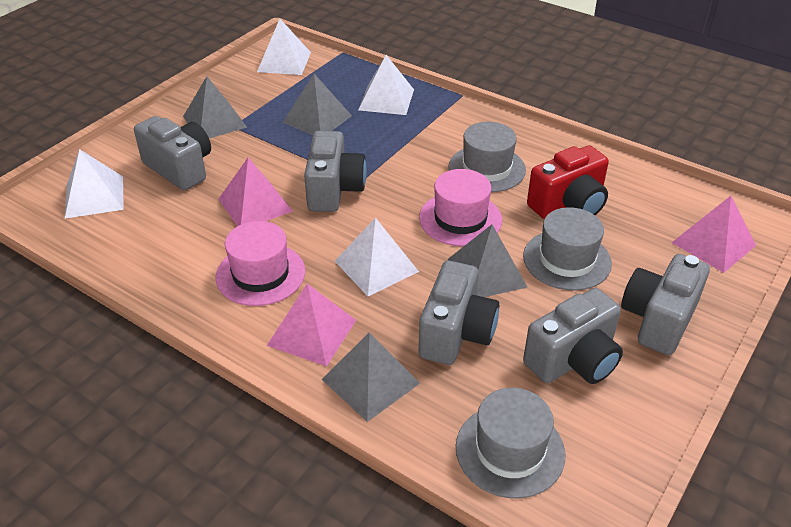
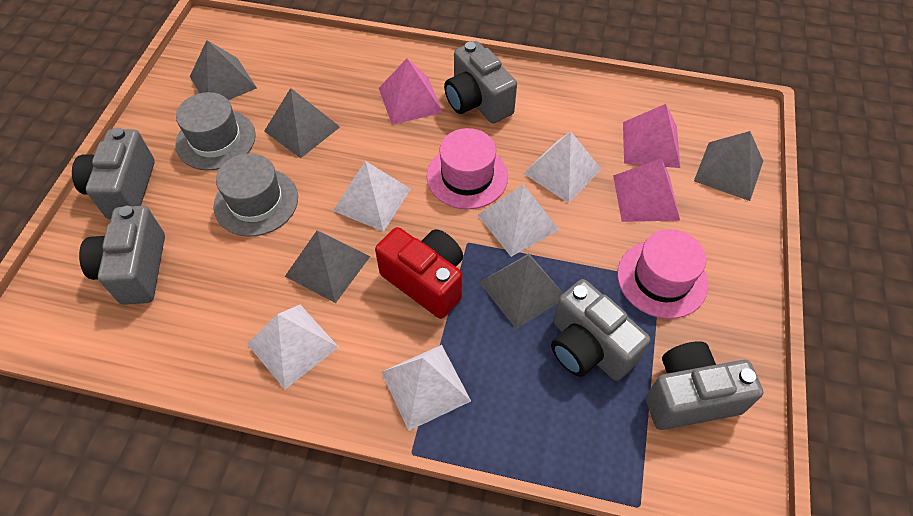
grey hat: [448,122,526,192] [456,388,565,499] [523,207,612,291] = 3 -> [175,92,256,170] [214,153,298,237] = 2
grey pyramid: [183,76,247,138] [283,74,352,135] [322,332,420,422] [448,224,527,297] = 4 -> [190,40,257,100] [264,88,340,158] [285,231,370,303] [479,253,563,329] [694,131,763,201] = 5
white pyramid: [65,149,124,219] [257,19,311,75] [335,217,419,296] [358,55,414,115] = 4 -> [247,305,338,389] [333,161,411,232] [381,345,471,431] [478,184,559,257] [523,131,601,203] = 5

